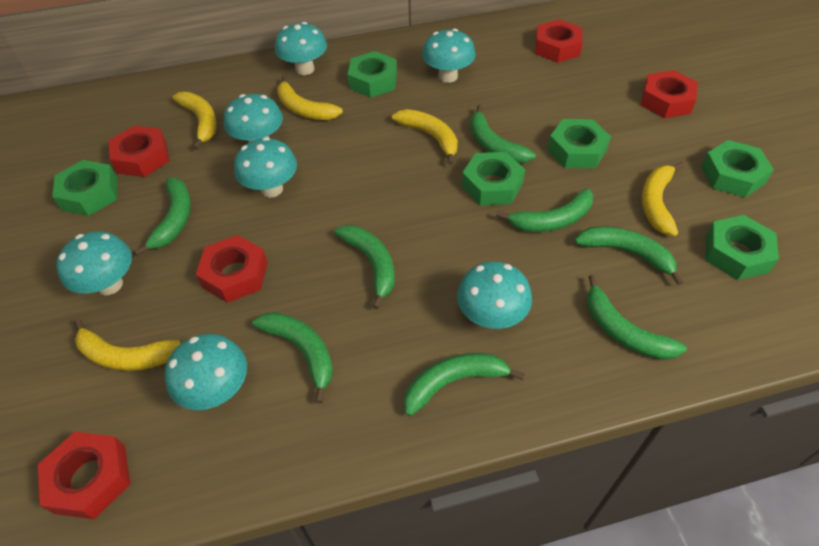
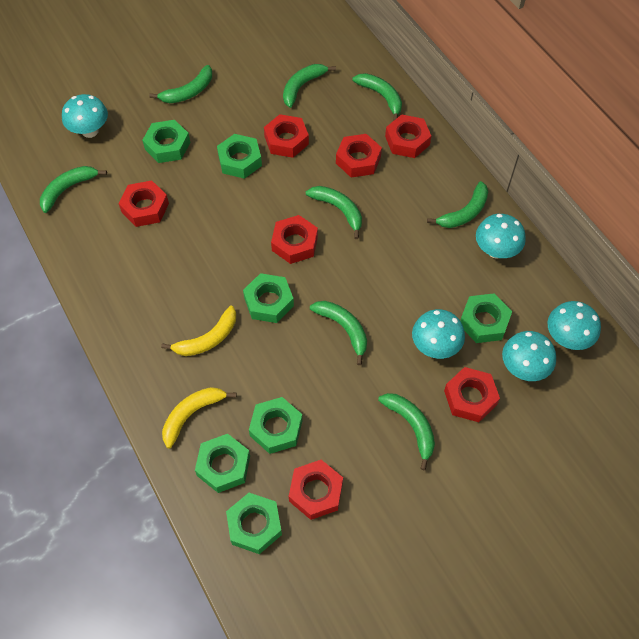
green nut: [52,160,118,216] [347,51,397,98] [462,152,525,205] [547,119,611,168] [701,140,774,197] [706,215,779,280] = 6 -> [142,120,190,163] [195,434,250,493] [217,134,262,179] [226,493,282,554] [243,273,294,323] [249,397,303,454] [460,293,512,343] = 7
red nut: [38,432,130,519] [109,126,169,177] [196,235,268,303] [535,19,583,63] [641,70,698,118] = 5 -> [118,180,169,227] [264,114,309,158] [271,215,318,264] [289,460,343,520] [336,134,382,178] [385,114,431,158] [444,367,500,422] = 7
turquoise mushroom: [56,231,132,295] [165,334,247,410] [224,94,283,142] [234,137,297,197] [275,22,327,75] [422,29,476,83] [457,262,532,329] = 7 -> [62,94,108,138] [412,309,465,359] [476,214,526,259] [502,331,556,381] [548,301,601,350] = 5
yellow banana: [74,319,181,371] [172,92,217,150] [277,75,343,120] [392,109,458,165] [641,162,684,236] = 5 -> [161,306,236,356] [162,387,236,448] = 2

